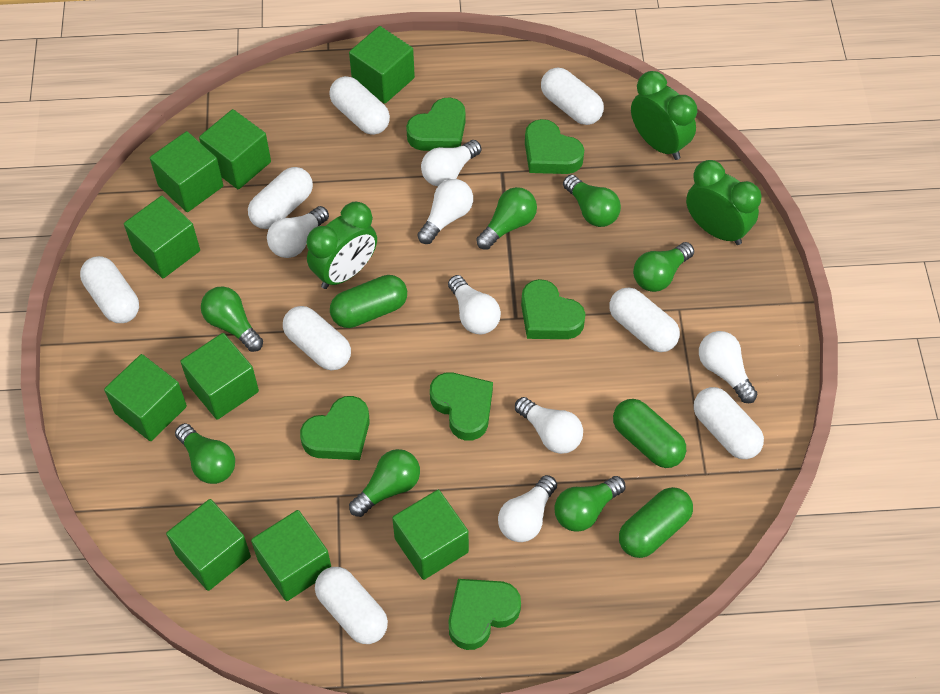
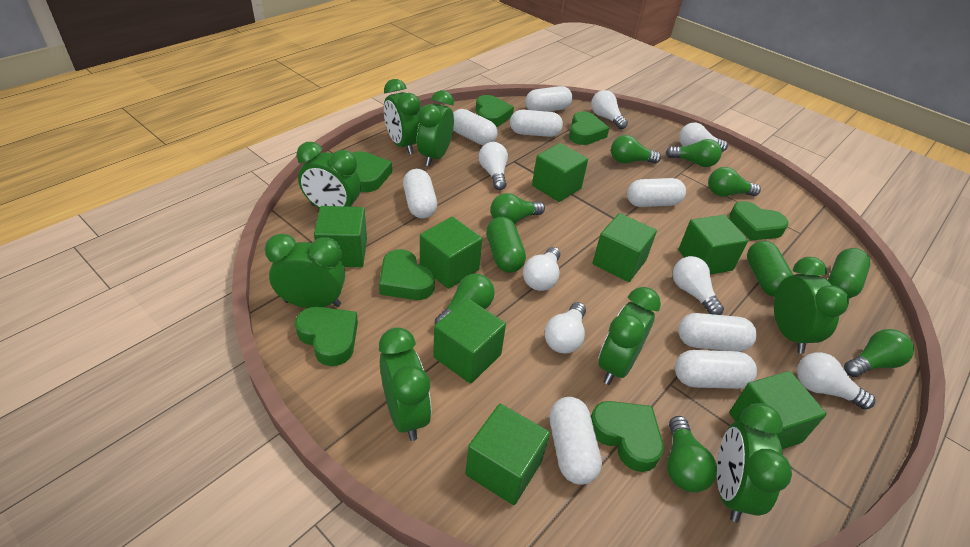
green clock: [306,202,377,289] [631,71,697,160] [686,160,762,245] = 3 -> [265,234,345,308] [297,142,361,208] [379,327,432,441] [384,79,421,155] [417,90,454,167] [598,287,661,385] [717,403,792,522] [774,257,849,354] = 8
green cube: [104,354,187,441] [124,196,200,278] [150,131,223,212] [166,499,251,591] [180,333,259,420] [199,109,271,189] [251,510,331,601] [349,26,415,104] [392,490,469,580] = 9 -> [314,206,367,267] [420,217,482,289] [433,298,506,384] [465,404,550,505] [532,143,588,202] [592,213,657,282] [678,215,748,275] [729,371,827,449] = 8
green heart: [300,396,370,460] [406,98,466,151] [430,373,493,441] [449,579,521,650] [521,279,585,339] [525,119,584,174] = 6 -> [295,307,358,366] [352,151,392,192] [379,249,435,300] [476,95,514,127] [569,111,609,145] [591,401,663,472] [729,201,789,241] = 7

